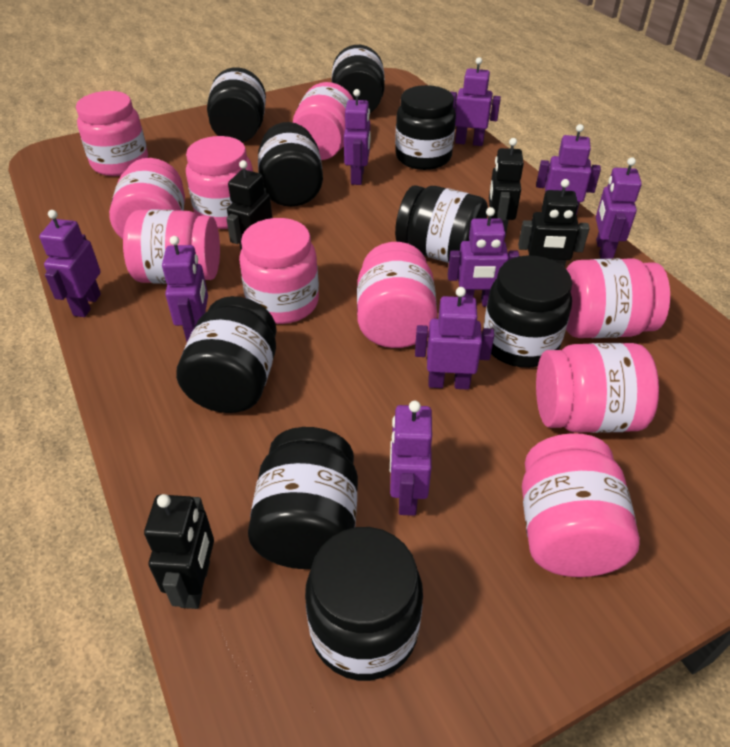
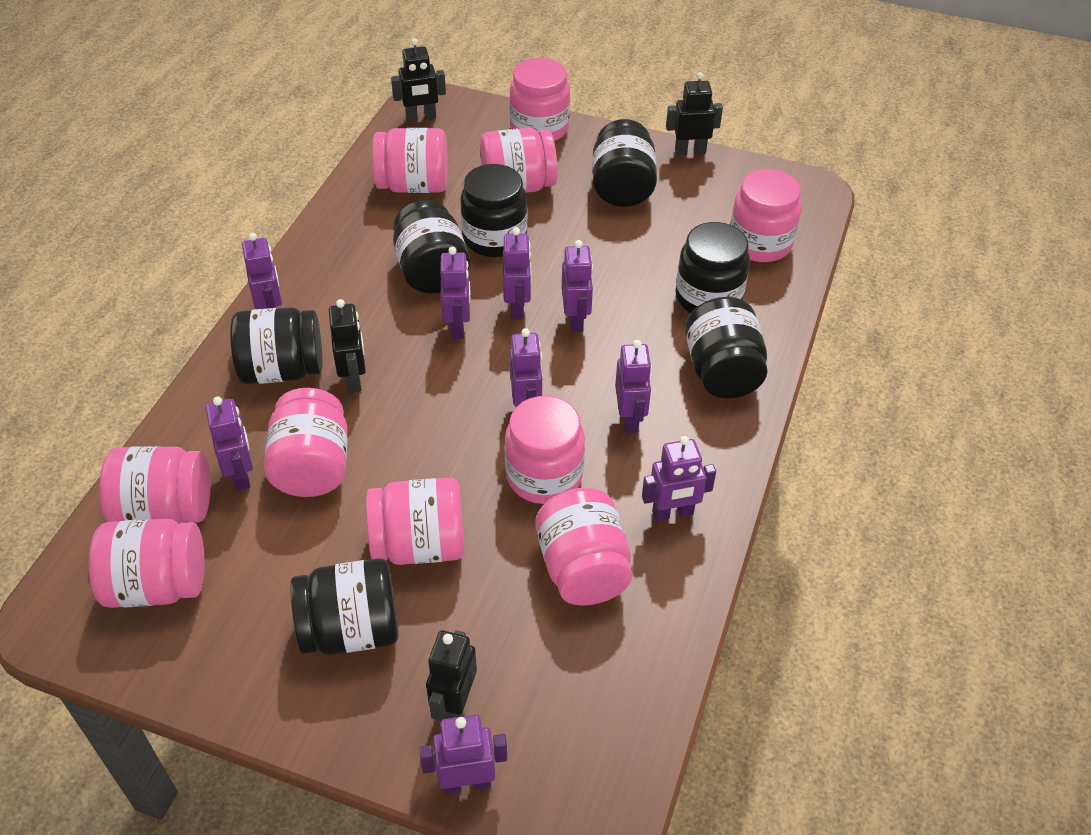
black jar: [176,296,277,413] [207,67,266,142] [248,427,358,569] [258,122,323,207] [305,527,423,681] [332,45,385,113] [395,85,456,170] [395,186,488,263] [484,255,572,368] = 9 -> [230,307,322,384] [290,558,399,655] [393,200,470,294] [460,164,528,257] [592,119,657,207] [676,222,750,313] [685,297,768,399] = 7

